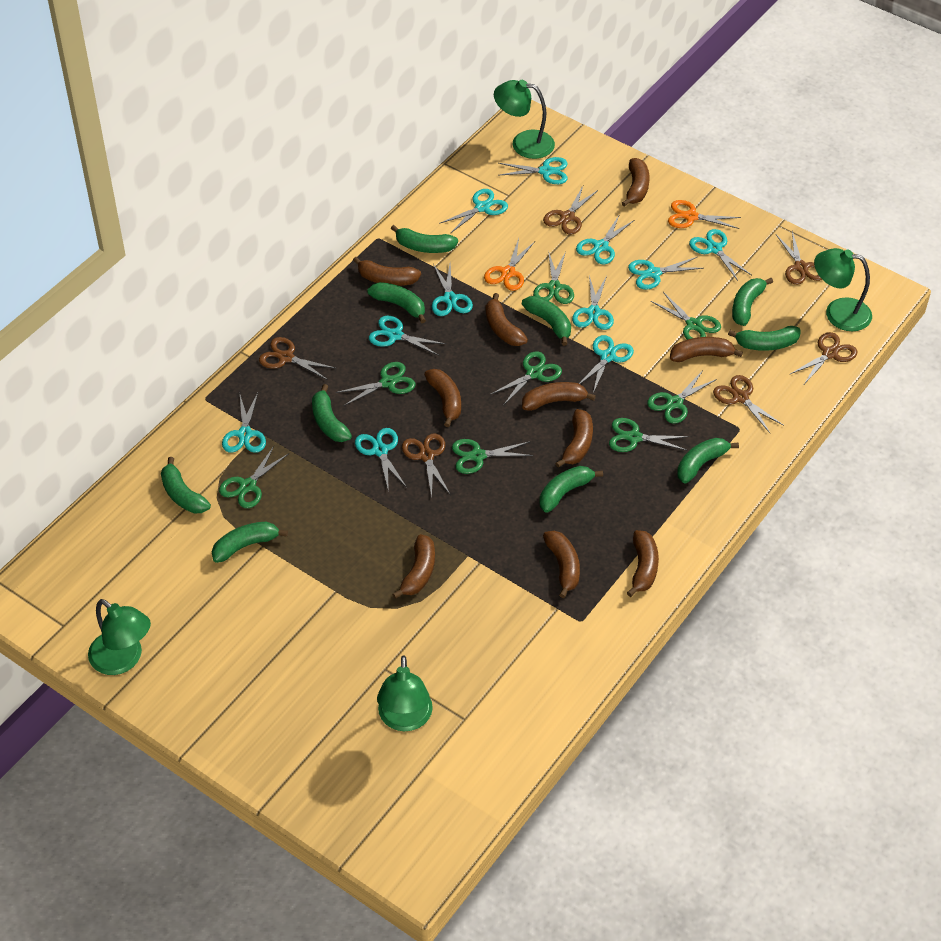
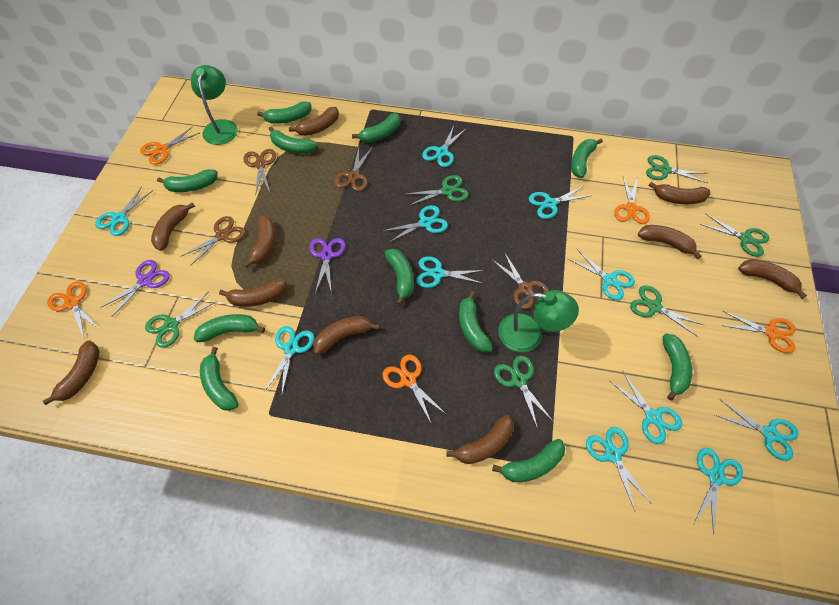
brown scissors: [259,337,337,380] [402,433,450,498] [543,186,598,235] [713,375,784,433] [776,231,822,285] [790,332,857,384] = 6 -> [180,216,246,266] [243,149,276,196] [334,147,372,191] [491,252,549,309] = 4
green banana: [161,457,211,514] [212,522,288,563] [312,384,352,442] [367,282,426,323] [391,225,458,253] [522,296,571,346] [540,466,603,513] [677,438,739,483] [728,326,800,351] [732,278,773,326] = 10 -> [157,169,218,192] [194,314,265,342] [200,347,238,411] [257,101,311,124] [269,127,317,154] [352,113,400,143] [385,249,414,305] [459,291,493,353] [492,439,565,482] [571,139,603,178] [663,334,692,401] = 11
green lamp: [88,599,151,675] [377,655,433,731] [494,80,555,159] [814,248,872,331] = 4 -> [191,65,238,145] [498,290,579,352] = 2
green scissors: [219,446,288,508] [336,362,416,406] [452,439,534,474] [490,351,562,405] [533,250,574,304] [609,418,689,452] [647,370,717,424] [651,292,721,340] = 8 -> [145,291,216,348] [406,175,468,206] [494,356,554,429] [630,285,704,337] [646,155,707,183] [700,214,769,257] = 6
orange scissors: [484,238,534,291] [668,200,741,229] = 2 -> [47,281,100,340] [140,126,200,165] [382,355,447,423] [614,176,650,224] [721,311,796,353] = 5
purple scissors: none = 0 -> [102,260,170,317] [309,238,345,294] = 2

